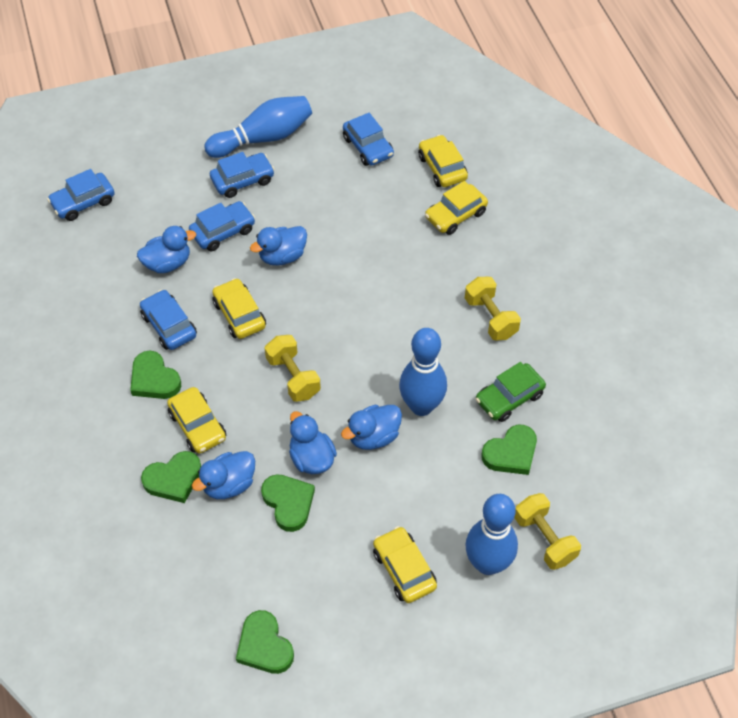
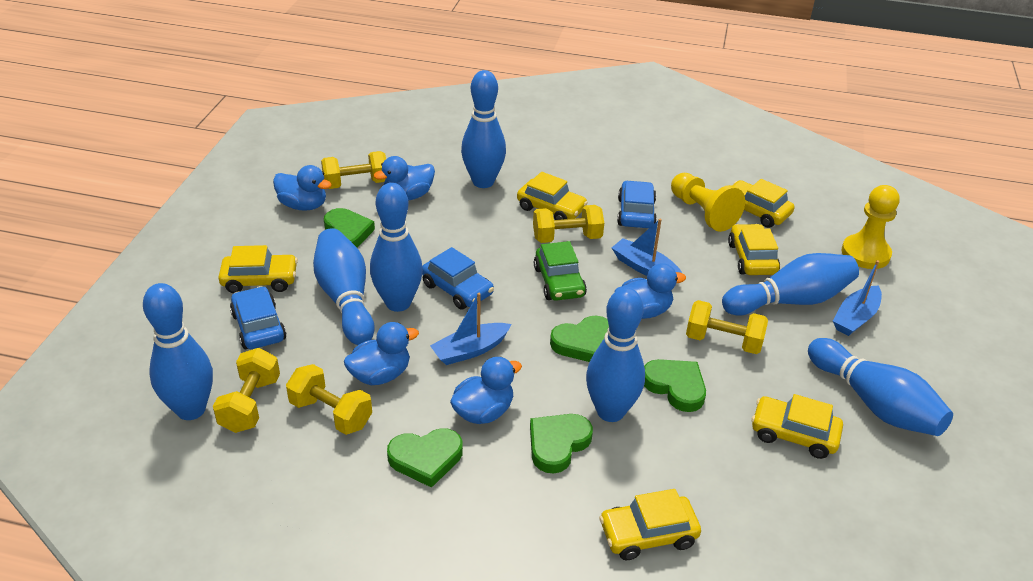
blue boat: none = 0 -> [430,293,512,365] [612,219,682,276] [833,260,882,336] = 3
blue bowling pin: [204,96,312,158] [399,328,447,416] [465,494,518,575] = 3 -> [143,283,213,420] [313,228,375,345] [370,183,423,312] [461,70,506,188] [586,288,645,422] [722,253,859,316] [808,338,953,436] = 7
blue car: [47,169,114,221] [140,290,197,350] [189,201,255,251] [210,152,275,198] [343,113,394,166] = 5 -> [230,286,286,349] [422,247,494,310] [617,180,657,228] = 3
yellow car: [167,387,226,454] [212,278,266,339] [373,526,437,603] [418,135,468,187] [425,181,488,235] = 5 -> [218,245,298,293] [517,172,588,220] [599,489,701,560] [728,224,780,275] [732,179,795,228] [752,394,843,459] = 6
yellow dumbbell: [265,335,321,402] [465,277,521,341] [514,493,581,570] = 3 -> [213,348,280,433] [286,364,372,435] [321,151,386,189] [533,205,604,243] [686,300,768,354] = 5
yellow pawn: none = 0 -> [671,173,745,232] [841,185,900,269] = 2

